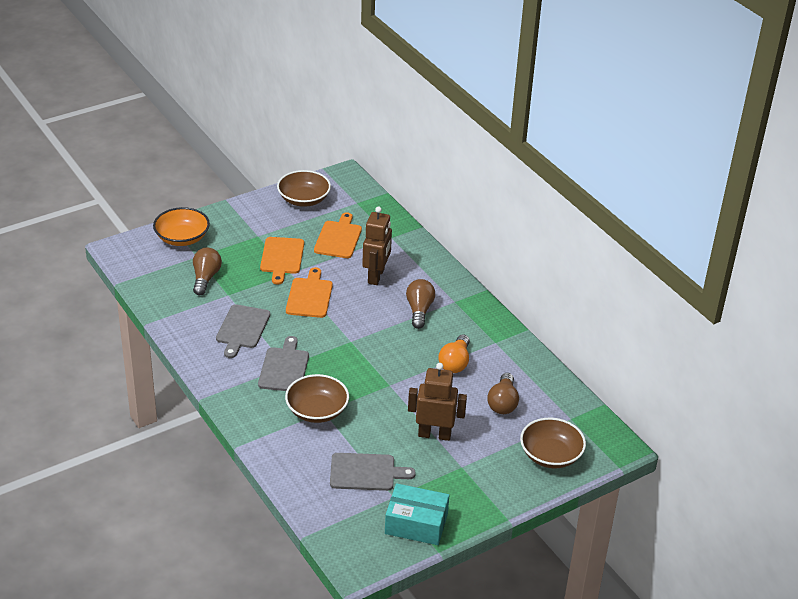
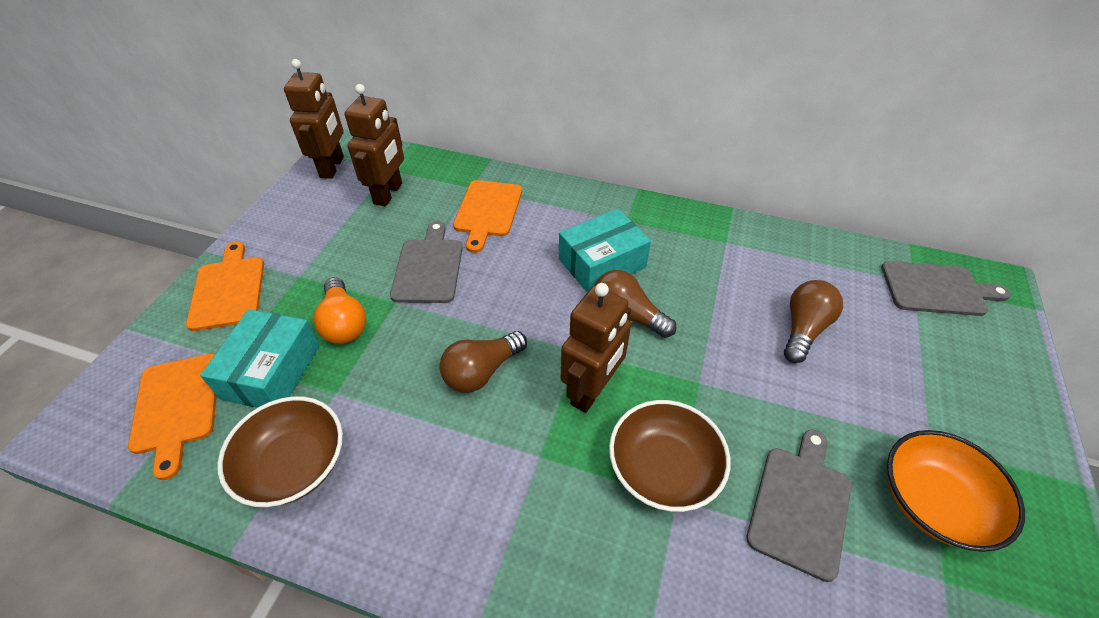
brown bowl: [277,170,331,207] [285,374,349,423] [520,418,586,468] = 3 -> [218,396,343,507] [609,400,731,512] = 2
brown robot: [362,207,392,285] [408,363,467,441] = 2 -> [284,59,344,179] [345,84,404,206] [561,283,631,413] = 3
turquoise box: [385,483,449,545] = 1 -> [200,309,320,408] [559,209,651,293] = 2

